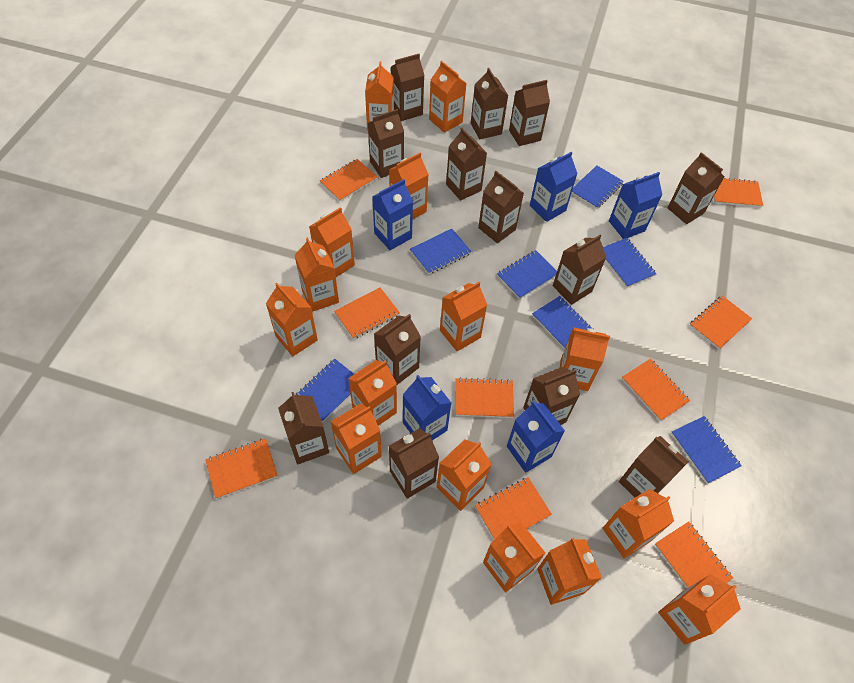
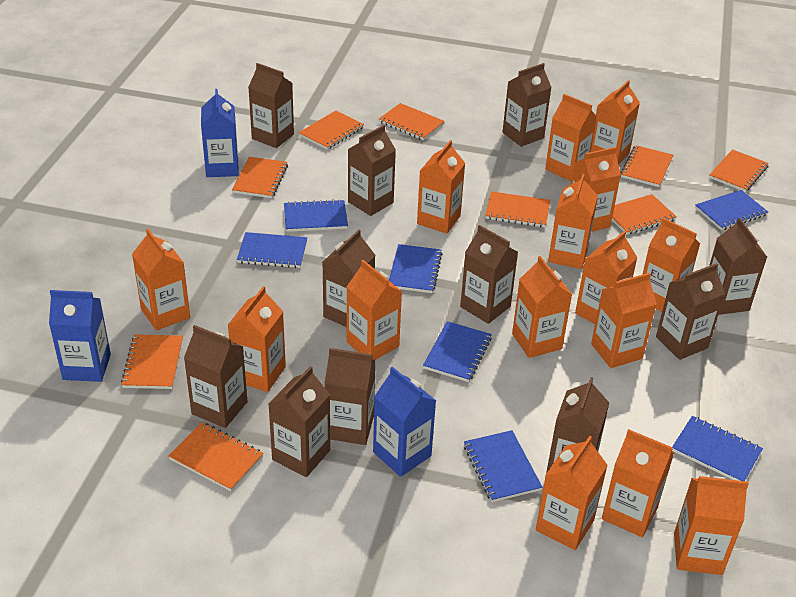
blue carton: [372,179,413,250] [403,375,451,440] [507,401,565,473] [530,152,578,222] [609,172,662,239] = 5 -> [49,290,111,382] [201,89,239,177] [373,367,436,477] = 3
brown carton: [278,392,329,464] [368,109,404,178] [374,314,421,385] [389,428,439,499] [391,54,424,121] [446,128,487,201] [471,68,508,139] [478,171,524,243] [509,80,550,146] [523,367,580,425] [553,235,606,305] [619,436,689,497] [668,152,725,224] = 13 -> [184,325,248,428] [248,63,294,148] [269,366,330,477] [323,229,375,327] [325,348,376,445] [348,125,396,216] [460,225,518,324] [503,63,552,147] [546,377,609,473] [656,263,725,360] [709,218,767,315] = 11

